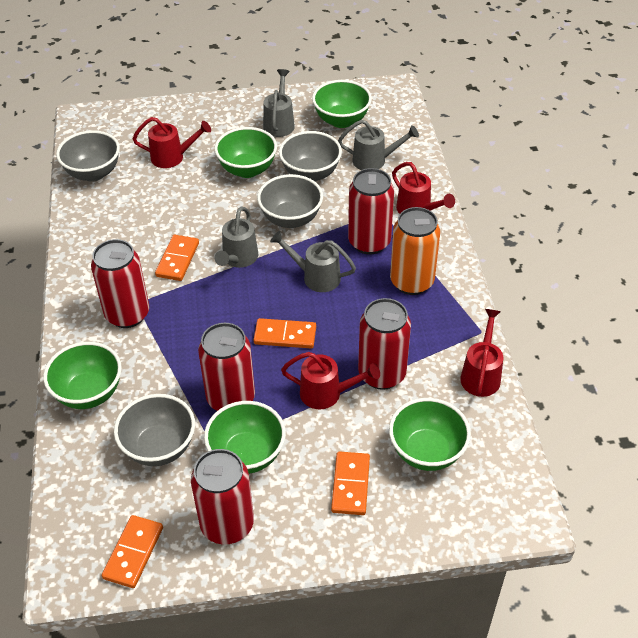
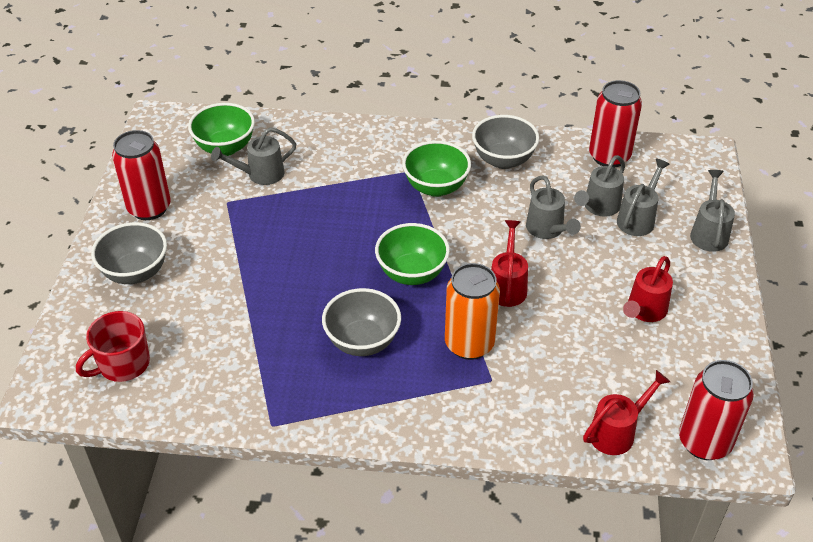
green bowl: [43,342,122,409] [204,401,286,474] [214,127,277,178] [312,80,372,128] [389,398,471,471] = 5 -> [188,103,255,156] [375,223,450,285] [402,141,471,197] = 3
grey bowl: [56,130,120,182] [114,394,195,466] [257,174,323,228] [279,131,342,182] = 4 -> [91,222,167,284] [322,288,401,356] [472,115,539,169] = 3
grey watering can: [215,206,258,268] [263,69,295,137] [270,231,356,292] [338,120,419,170] = 4 -> [211,127,296,185] [526,175,581,239] [574,155,625,217] [617,159,670,236] [690,170,735,252] = 5
orange domino: [102,515,163,588] [155,235,199,281] [253,318,316,348] [331,451,370,515] = 4 -> none = 0
red can: [91,239,149,328] [191,449,254,544] [198,323,255,411] [348,168,394,255] [358,298,411,390] = 5 -> [112,130,171,220] [589,80,642,168] [679,360,754,460] = 3
red mug: none = 0 -> [76,311,150,382] = 1
red watering can: [133,117,211,168] [281,352,380,409] [392,162,455,214] [460,309,503,397] = 4 -> [491,220,528,307] [583,370,670,455] [623,256,673,322] = 3

